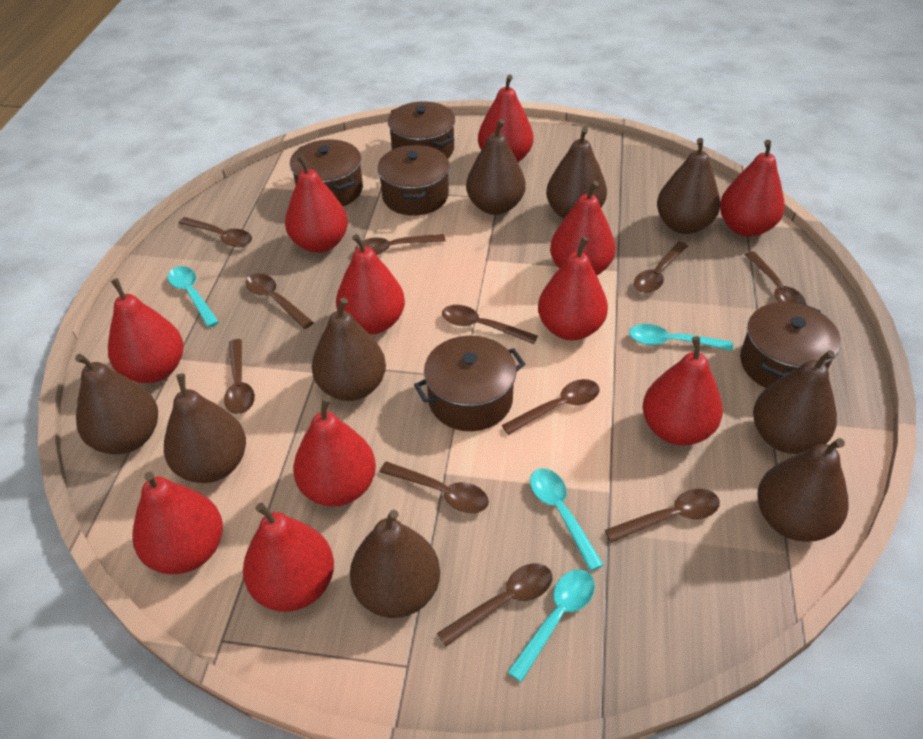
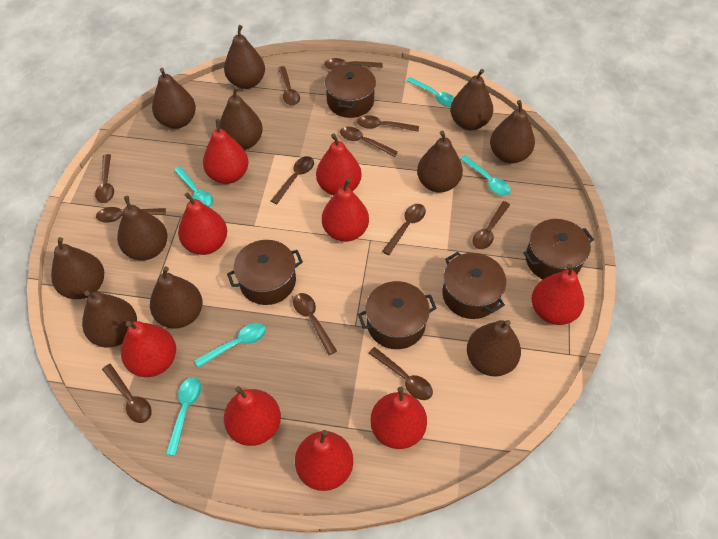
brown pear: [75,354,158,454] [164,373,246,483] [312,298,386,401] [350,510,440,618] [466,119,525,215] [546,127,607,219] [657,138,720,234] [753,350,837,454] [757,438,849,542] = 9 -> [51,237,104,299] [82,290,137,348] [117,196,167,260] [150,267,203,328] [152,68,196,129] [219,87,263,150] [224,25,265,89] [417,131,463,193] [450,69,493,130] [467,320,521,377] [490,100,535,163] = 11
brown spoon: [179,217,252,247] [224,339,255,414] [246,273,314,329] [355,234,446,255] [380,461,489,513] [437,563,552,647] [442,305,538,344] [502,379,599,435] [605,489,720,543] [634,242,688,293] [745,251,806,305] = 11 -> [95,154,114,203] [96,207,166,222] [102,364,152,423] [271,156,314,204] [278,66,300,106] [293,293,337,355] [324,58,383,70] [340,127,398,157] [357,115,419,132] [369,347,433,400] [382,204,426,255] [472,201,510,249] = 12
red pear: [108,278,184,383] [132,472,223,574] [243,502,334,612] [285,155,348,253] [293,397,376,507] [336,234,405,334] [478,74,534,162] [538,237,608,340] [550,181,615,275] [643,336,723,446] [720,140,785,237] = 11 -> [121,321,176,377] [178,192,227,255] [203,119,249,184] [224,386,281,446] [295,430,353,491] [316,133,362,196] [322,179,369,242] [370,387,427,449] [532,264,584,325] = 9
turquoise spoon: [168,266,219,328] [507,570,595,682] [530,468,604,571] [629,324,733,351] = 4 -> [166,377,201,456] [174,166,213,207] [194,323,266,368] [406,77,455,107] [460,155,511,196] = 5

